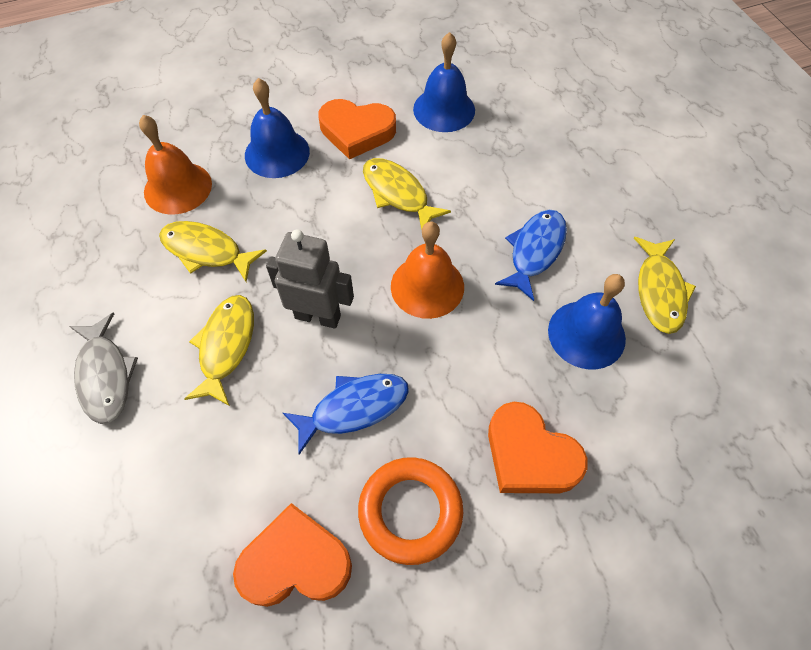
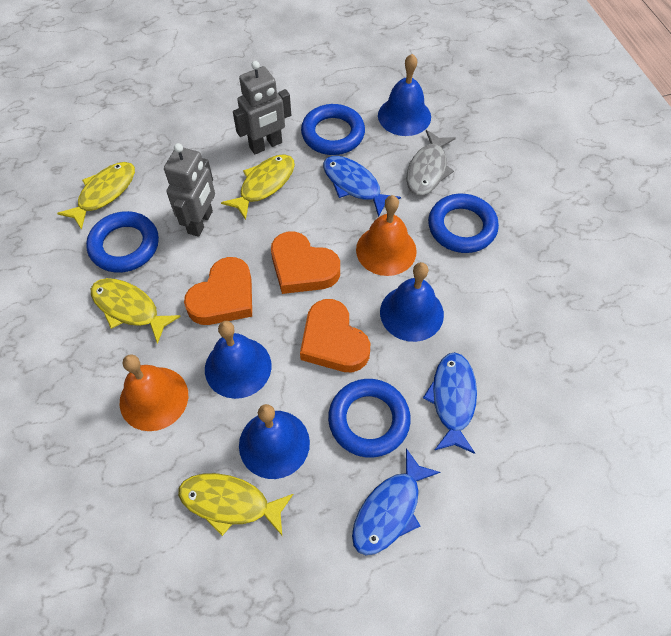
blue bell: [245,78,310,178] [413,32,475,132] [548,274,626,370] = 3 -> [205,321,272,399] [239,404,310,479] [378,54,431,136] [380,262,444,342] = 4
blue fish: [283,374,409,455] [495,210,567,301] = 2 -> [323,156,401,217] [352,448,440,555] [423,352,477,454] = 3
blue ring: none = 0 -> [86,211,159,273] [301,104,365,155] [328,379,411,458] [428,194,499,253] = 4
grey robot: [266,229,354,329] = 1 -> [164,143,215,237] [233,61,291,154] = 2
orange ring: [358,457,463,565] = 1 -> none = 0

